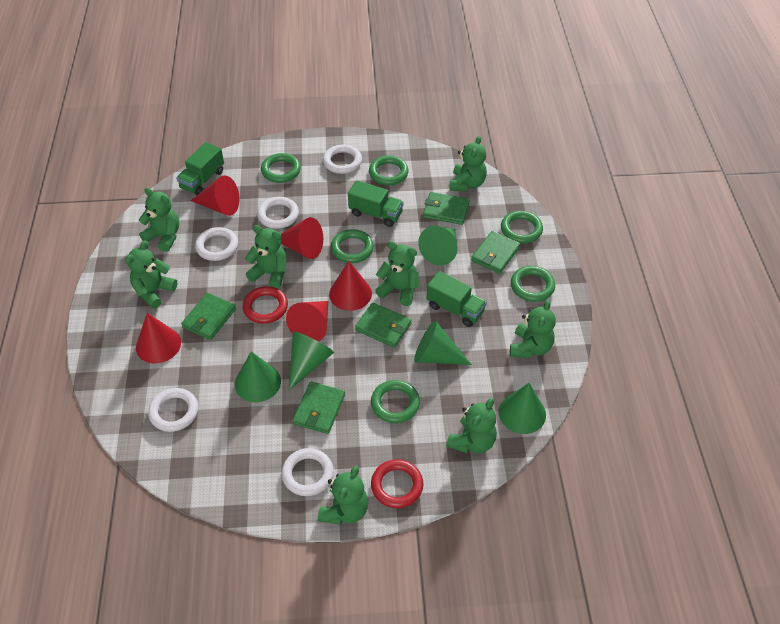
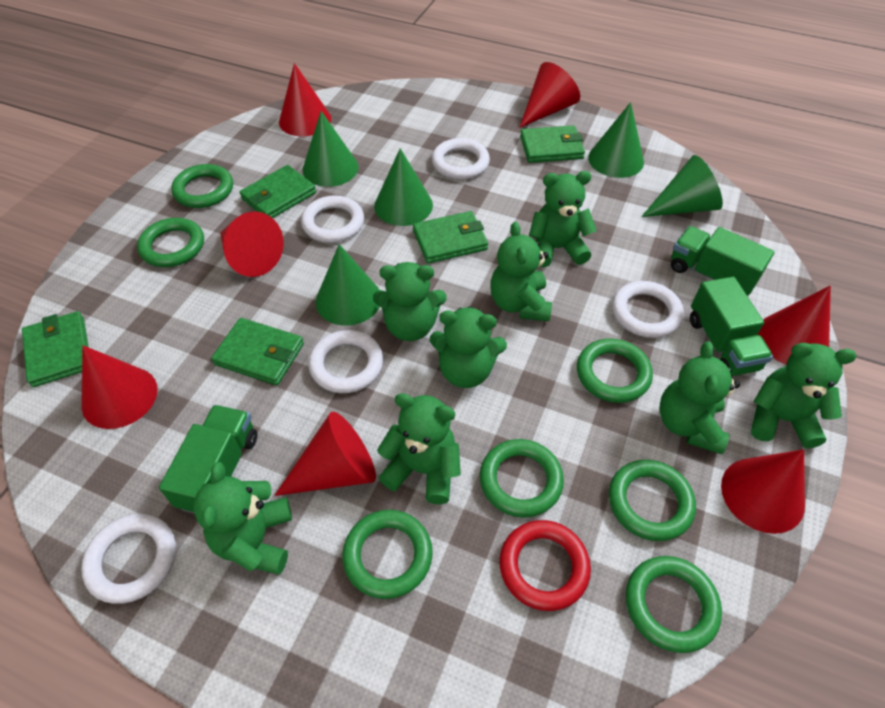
green ring: [261,153,301,183] [331,229,374,263] [369,156,409,185] [371,380,420,423] [501,211,543,243] [511,266,555,302] = 6 -> [137,218,204,267] [171,164,233,208] [342,510,433,599] [480,439,564,517] [577,338,653,403] [609,460,696,541] [626,556,722,653] = 7
red cone: [136,313,181,363] [190,175,239,216] [281,217,323,259] [286,301,328,342] [329,261,372,311] = 5 -> [81,345,158,429] [220,211,284,277] [274,412,376,496] [279,63,331,136] [519,62,580,128] [721,449,805,534] [757,286,831,365] = 7
red ring: [242,286,288,324] [371,459,423,508] = 2 -> [500,520,591,611] = 1

